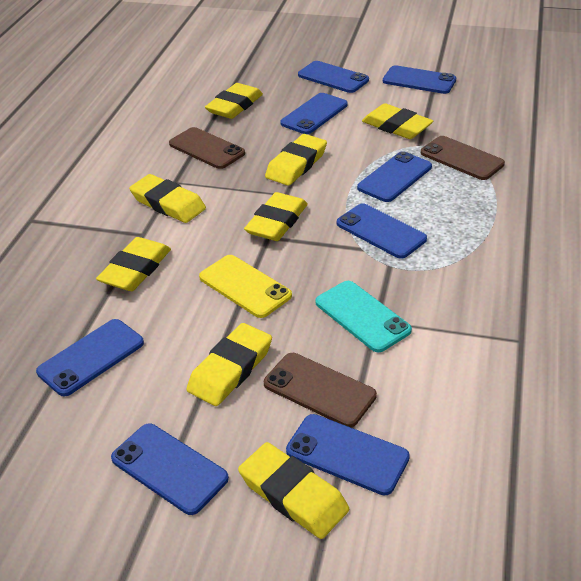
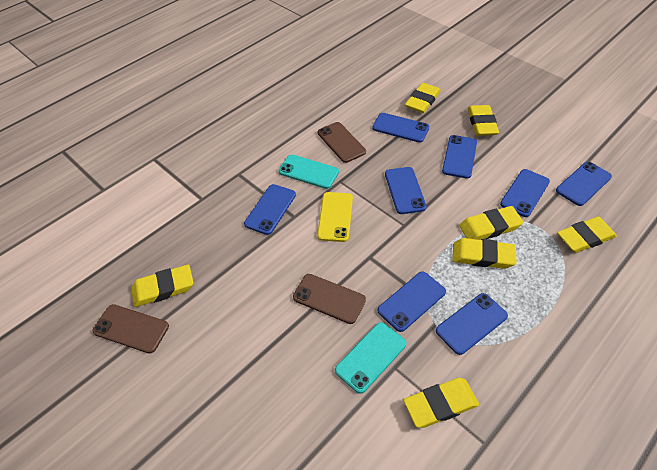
turquoise phone: [315,281,412,352] = 1 -> [279,155,339,189] [335,322,406,394] = 2
yellow eraser: [96,237,171,291] [129,174,206,223] [186,323,272,406] [205,83,263,119] [238,442,349,539] [244,192,308,241] [265,134,327,186] [362,104,433,139] = 8 -> [131,265,193,307] [404,378,479,428] [405,83,441,113] [452,238,517,269] [459,206,523,240] [468,105,499,136] [557,217,617,253] = 7

